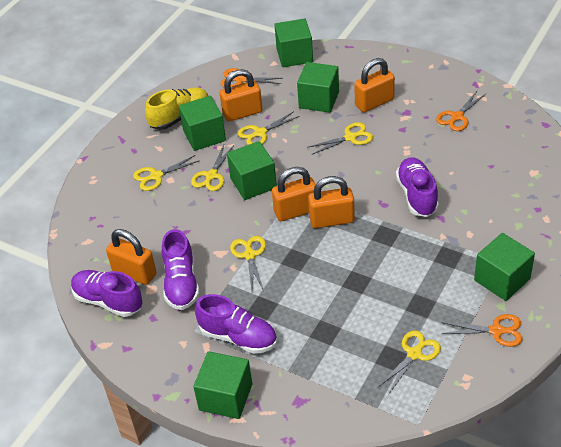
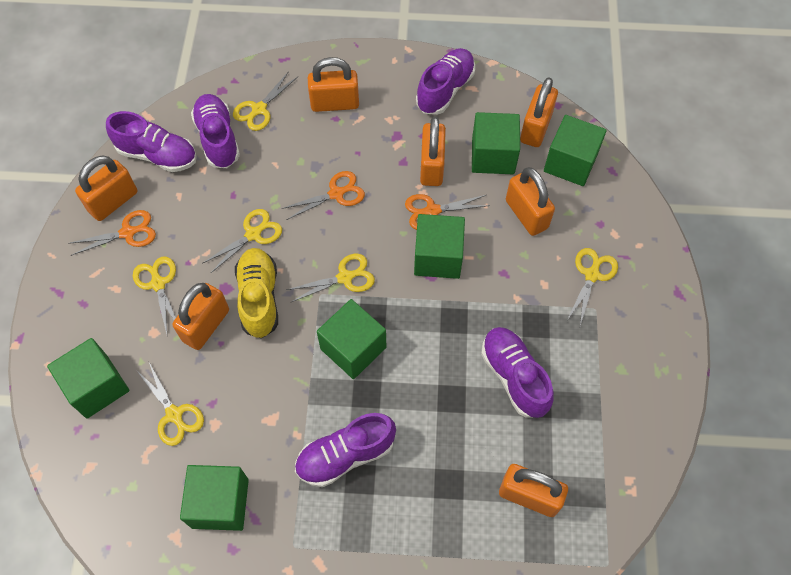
orange padlock: [106,229,157,285] [220,69,263,122] [272,167,316,221] [308,176,355,228] [354,58,395,112] = 5 -> [75,156,137,221] [173,283,229,350] [308,57,359,112] [420,117,446,186] [499,464,568,517] [506,167,555,236] [520,77,558,147] = 7
purple shoe: [71,270,142,317] [162,229,200,310] [195,294,277,354] [396,157,439,217] = 4 -> [106,111,197,172] [191,94,240,168] [295,413,396,487] [416,48,475,115] [481,327,554,418] = 5

